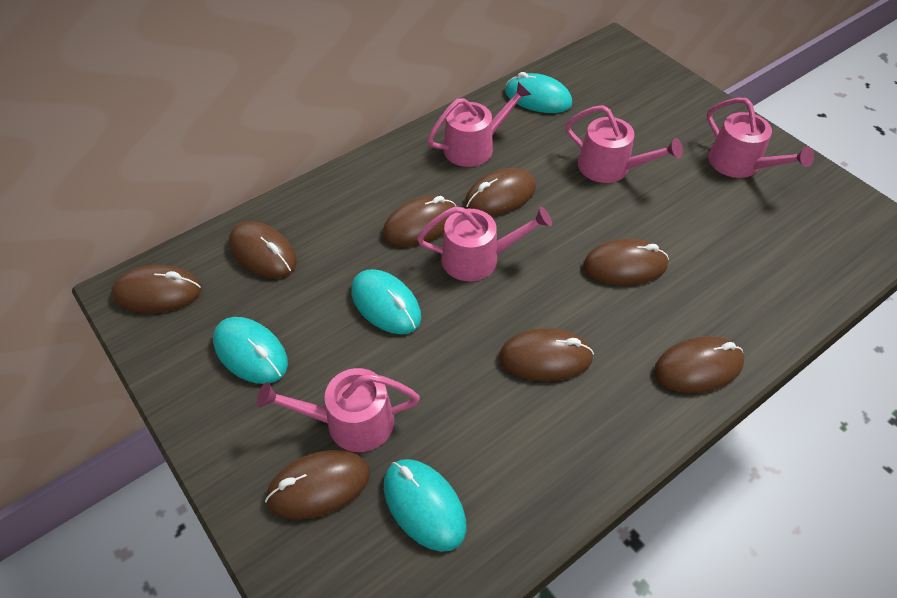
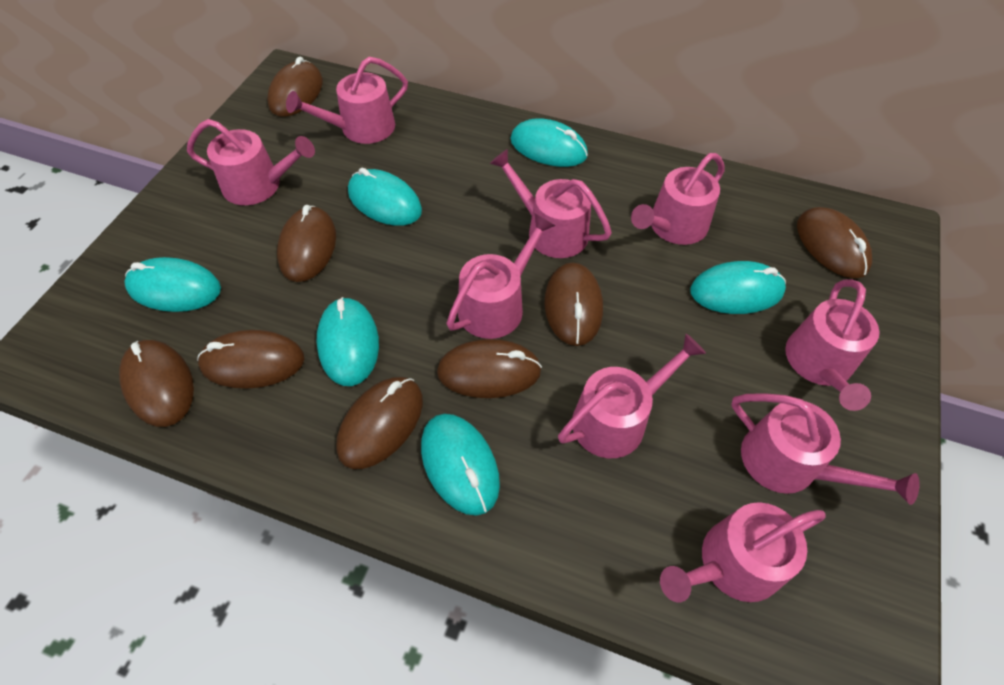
pink watering can: [257,368,420,452] [417,206,552,281] [428,82,532,167] [566,105,683,183] [707,97,814,178] = 5 -> [187,119,315,205] [286,57,408,144] [446,213,556,339] [490,149,612,258] [558,334,706,458] [631,153,724,245] [660,502,826,602] [731,393,920,505] [785,279,879,411] = 9
turquoise mouse: [213,317,288,384] [351,269,421,334] [384,459,467,552] [505,72,572,113] = 4 -> [124,257,221,312] [316,297,379,386] [348,168,422,226] [421,414,500,516] [510,118,588,167] [690,261,786,314] = 6

